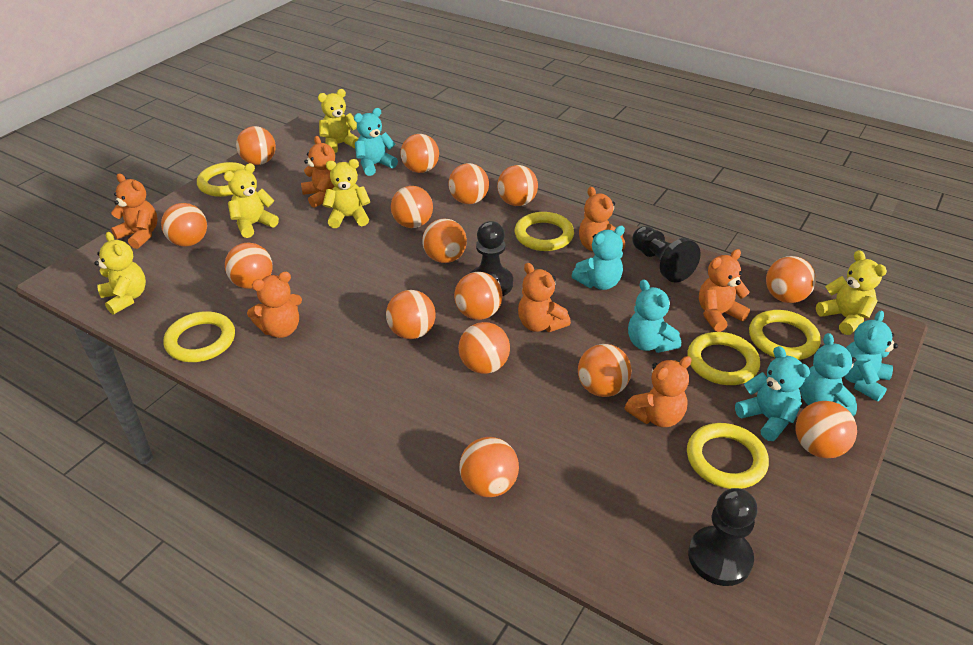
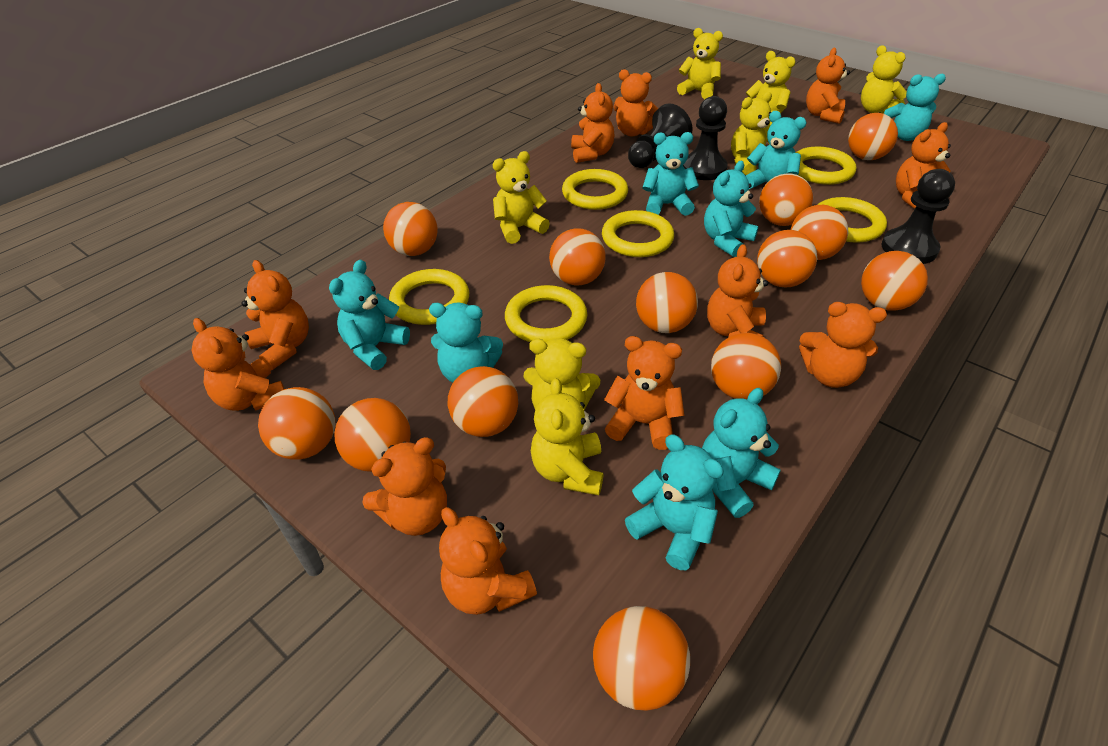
orange ball: [161,203,207,247] [225,243,272,289] [236,126,276,165] [386,290,436,339] [391,186,433,228] [400,134,439,173] [422,218,467,263] [448,163,489,204] [454,272,502,320] [458,322,510,374] [459,437,519,497] [497,165,538,206] [578,344,631,397] [766,256,816,303] [796,401,857,458] = 15 -> [258,387,335,459] [334,398,411,472] [383,202,438,256] [448,366,518,437] [549,228,606,286] [593,606,690,711] [636,272,698,333] [711,333,781,399] [757,230,817,287] [759,173,813,226] [791,205,848,260] [848,113,898,160] [861,251,928,311] = 13
orange teddy bear: [111,174,157,249] [247,271,302,338] [301,136,335,208] [518,263,571,332] [579,187,625,251] [625,356,692,427] [699,249,750,332] = 7 -> [191,318,284,411] [242,260,309,370] [362,437,447,536] [439,507,537,615] [571,83,614,163] [604,336,684,450] [613,69,658,137] [707,244,768,337] [799,302,887,388] [806,48,850,124] [896,122,951,209] = 11
turquoise teddy bear: [354,108,398,176] [571,226,625,290] [628,279,681,353] [735,346,810,441] [800,333,857,416] [844,311,898,402] = 6 -> [329,260,410,370] [429,303,503,383] [625,434,724,570] [642,132,699,216] [702,388,781,518] [704,161,759,257] [746,111,807,189] [884,74,946,141] = 8
yellow teddy bear: [95,232,146,314] [224,163,279,238] [318,89,358,153] [323,159,370,228] [816,250,887,335] = 5 -> [493,151,550,244] [523,338,600,410] [531,378,603,495] [677,28,723,99] [731,92,772,175] [746,51,796,125] [861,45,907,114] = 7

